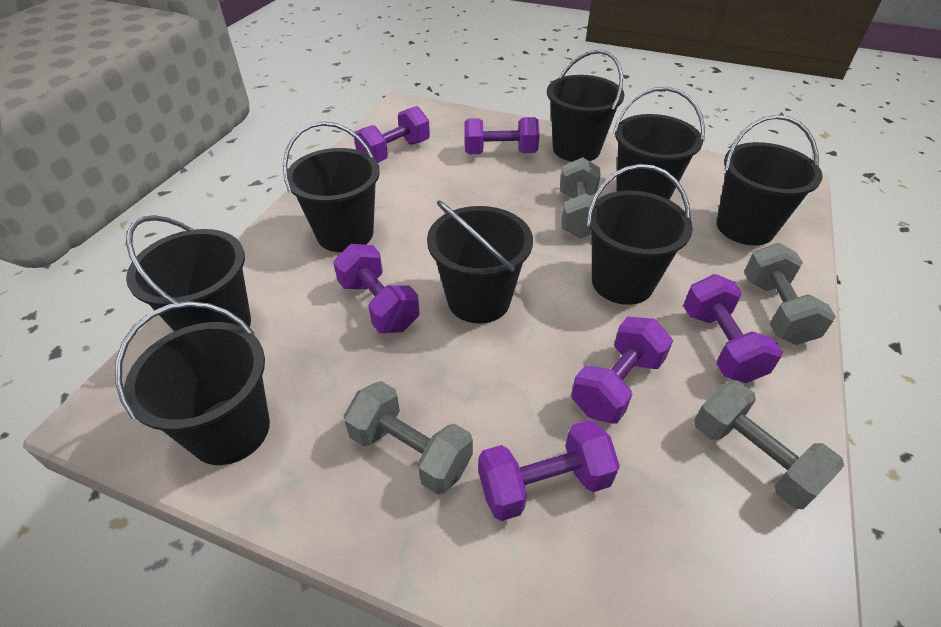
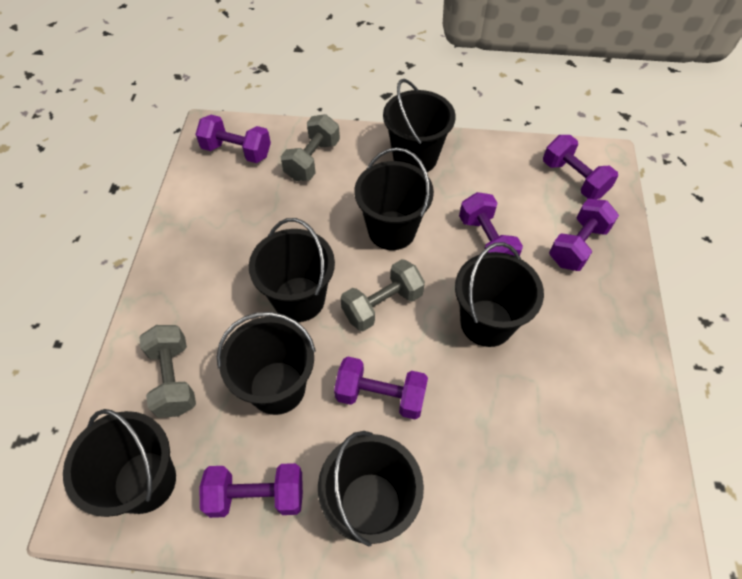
black bucket: [115,301,270,465] [126,215,251,331] [283,121,380,252] [427,200,533,324] [547,50,624,162] [586,164,693,305] [613,87,705,200] [717,115,823,245] = 8 -> [63,409,176,517] [217,312,316,415] [249,218,335,322] [318,431,424,546] [354,147,434,250] [383,79,456,172] [455,242,544,347] = 7
grey dumbbell: [344,381,473,494] [560,157,601,238] [694,381,844,509] [744,243,836,345] = 4 -> [139,325,196,418] [281,114,340,181] [341,259,425,331] = 3

